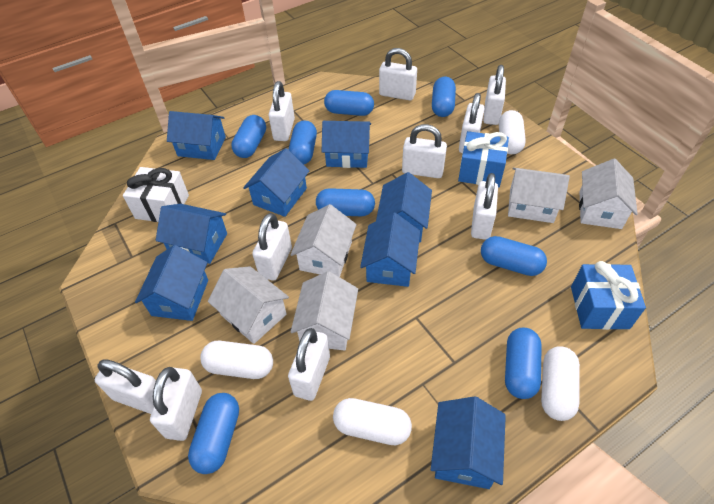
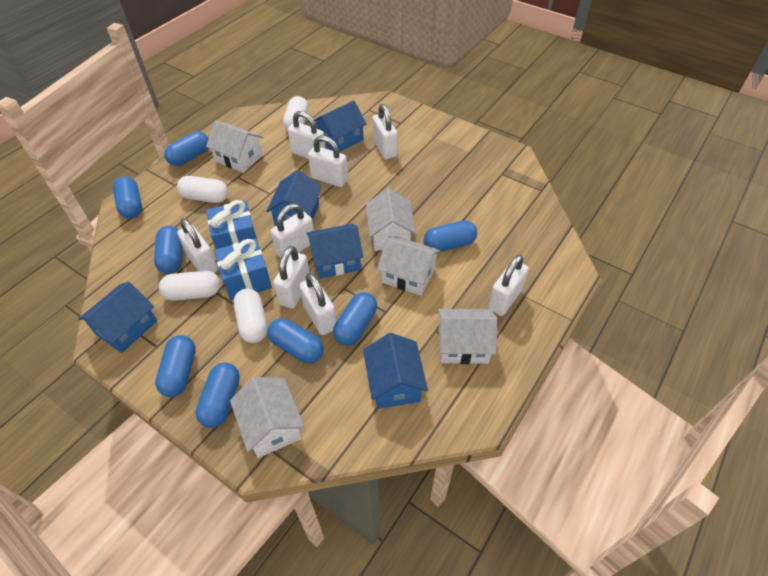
blue house: [135,245,208,321] [156,204,227,264] [167,111,226,160] [243,148,309,217] [322,121,371,168] [360,213,420,287] [376,172,432,243] [431,396,506,489] = 8 -> [78,281,157,353] [266,170,322,226] [307,224,363,279] [314,100,367,152] [363,333,428,409] = 5
white gift: [123,167,189,222] = 1 -> none = 0
white padlock: [94,359,156,414] [150,367,202,441] [252,213,292,281] [269,81,295,141] [288,328,330,401] [379,48,417,100] [402,124,447,178] [459,93,485,153] [471,173,498,240] [483,65,506,125] = 10 -> [177,218,218,273] [271,204,314,258] [273,246,310,308] [288,111,326,159] [299,273,336,335] [308,135,348,187] [373,104,398,159] [488,255,529,316] = 8

